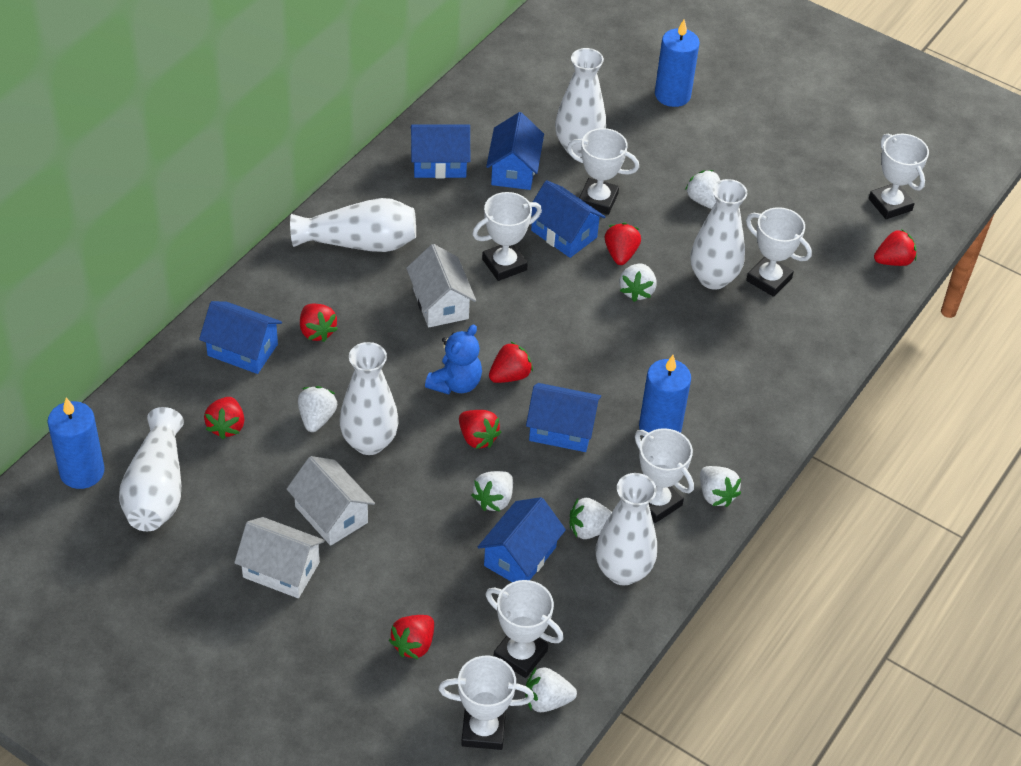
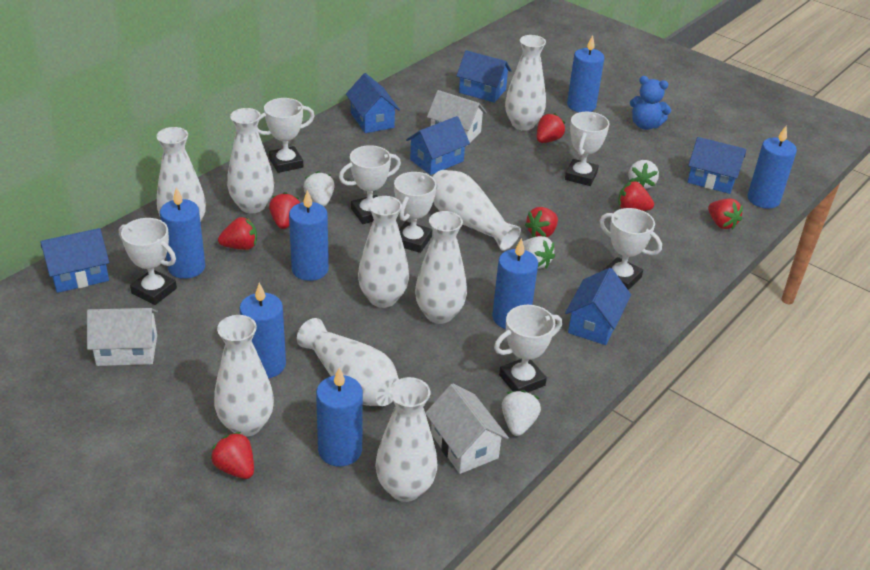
blue candle: [47,398,105,489] [639,355,691,433] [655,19,700,107] = 3 -> [160,187,206,279] [240,283,286,378] [289,190,329,281] [316,367,363,466] [492,238,538,329] [567,35,604,112] [747,126,797,209] = 7
white strawberry: [298,386,337,432] [471,471,513,512] [525,667,577,712] [570,498,612,539] [619,263,657,302] [685,170,720,209] [700,466,741,507] = 7 -> [303,171,335,206] [502,390,541,436] [523,236,555,269] [629,160,659,189] = 4
white vase: [119,407,184,531] [290,198,416,252] [340,342,399,455] [555,48,606,157] [596,473,657,585] [691,179,747,290] = 6 -> [156,127,206,222] [214,315,274,437] [227,108,274,213] [297,318,399,406] [358,196,409,308] [375,377,437,502] [415,211,467,324] [432,170,521,251] [505,35,546,131] = 9

